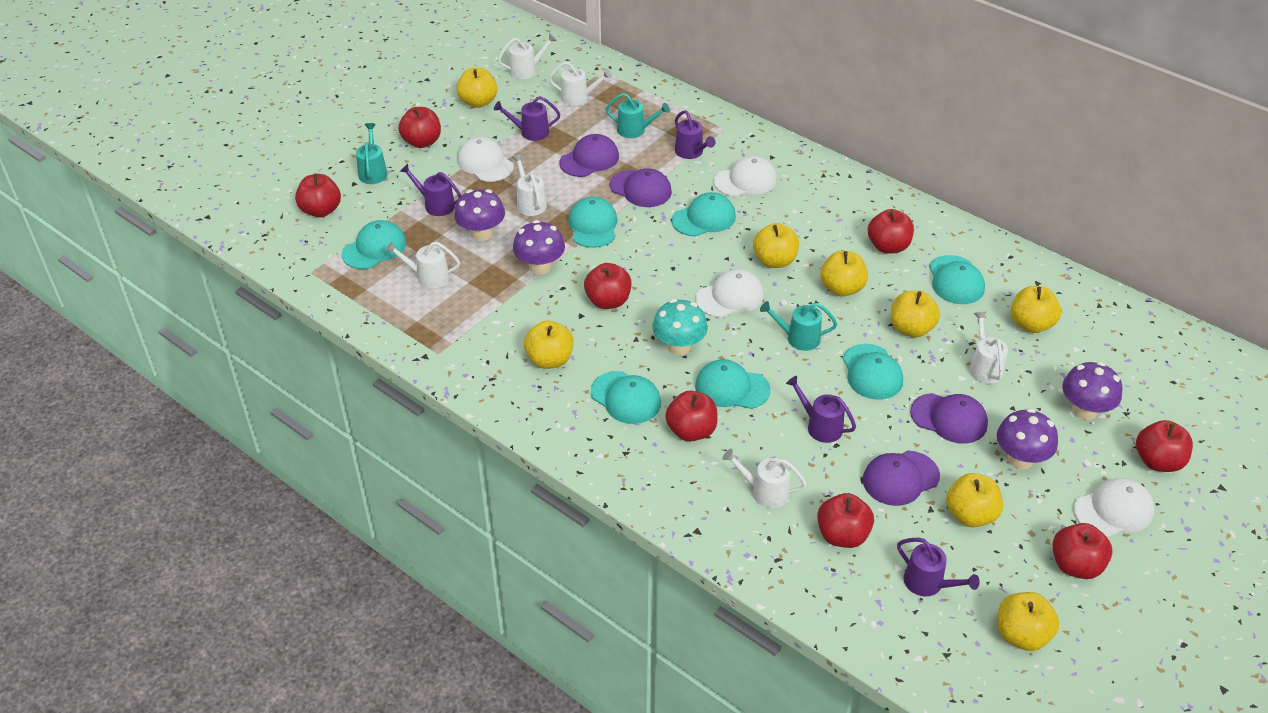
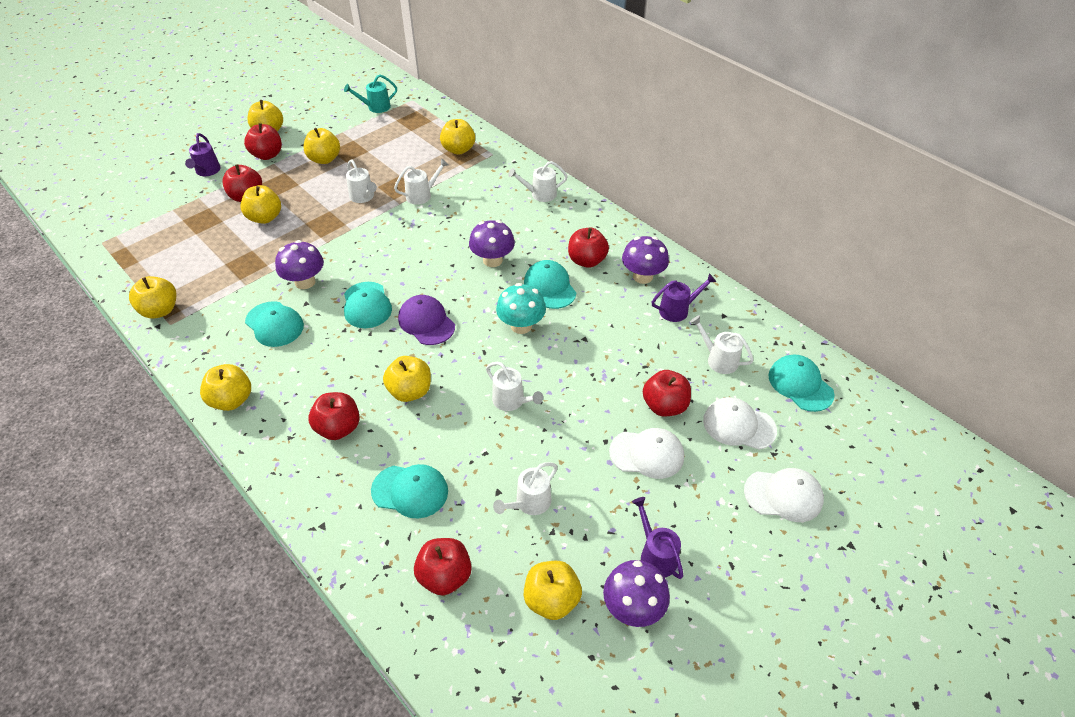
purple cap: [559,134,619,177] [610,168,672,207] [863,451,940,506] [910,393,988,444] = 4 -> [398,295,455,345] = 1
purple watering can: [400,164,461,216] [494,96,560,141] [675,111,716,159] [786,376,856,443] [897,538,980,596] = 5 -> [185,133,221,176] [632,497,683,579] [651,273,716,322] = 3
red apple: [295,174,341,217] [399,107,441,148] [584,263,632,309] [665,391,718,441] [817,493,874,548] [868,209,914,254] [1053,523,1113,579] [1136,420,1193,472] = 8 -> [223,164,262,202] [244,123,282,160] [308,392,360,440] [414,538,472,595] [568,228,609,268] [643,370,691,416] = 6
turquoise cap: [342,220,406,269] [568,197,618,248] [590,371,661,424] [672,192,736,237] [695,359,771,409] [842,344,903,400] [929,255,985,304] = 7 -> [245,301,304,347] [344,282,392,328] [371,464,448,519] [524,260,576,309] [769,355,835,412] = 5
turquoise watering can: [356,123,388,184] [606,93,670,138] [760,301,837,351] = 3 -> [344,74,397,113] = 1
white cap: [457,137,514,182] [696,269,764,318] [714,156,777,197] [1074,478,1154,537] = 4 -> [609,428,684,479] [703,397,777,450] [744,468,824,522] = 3

